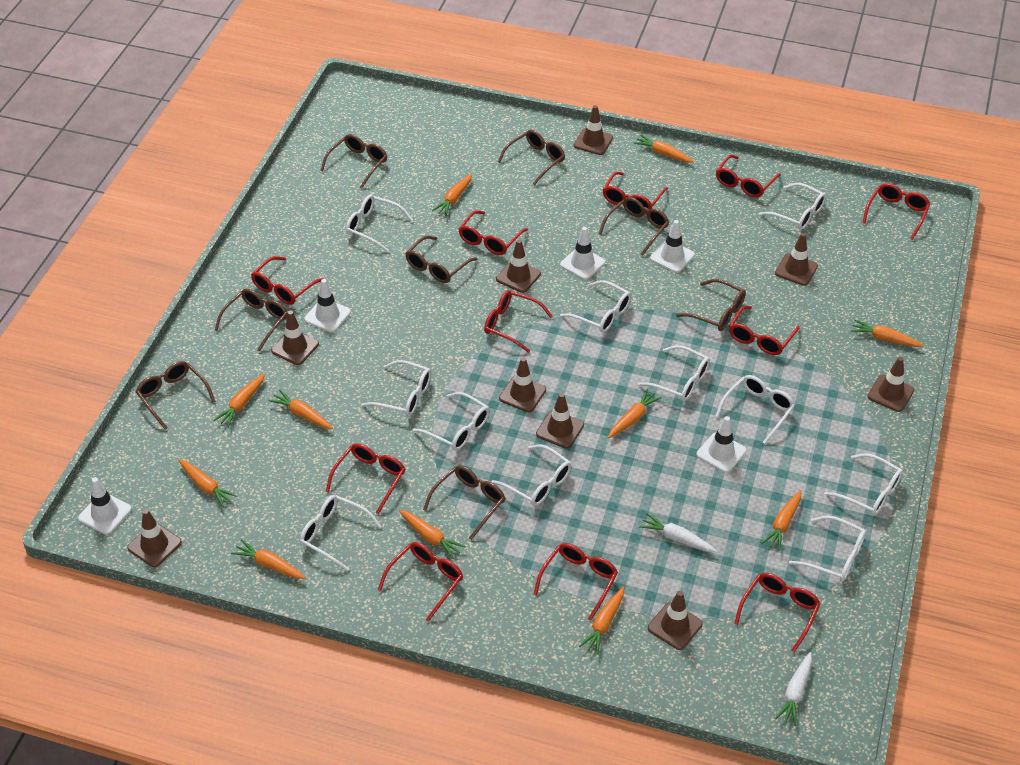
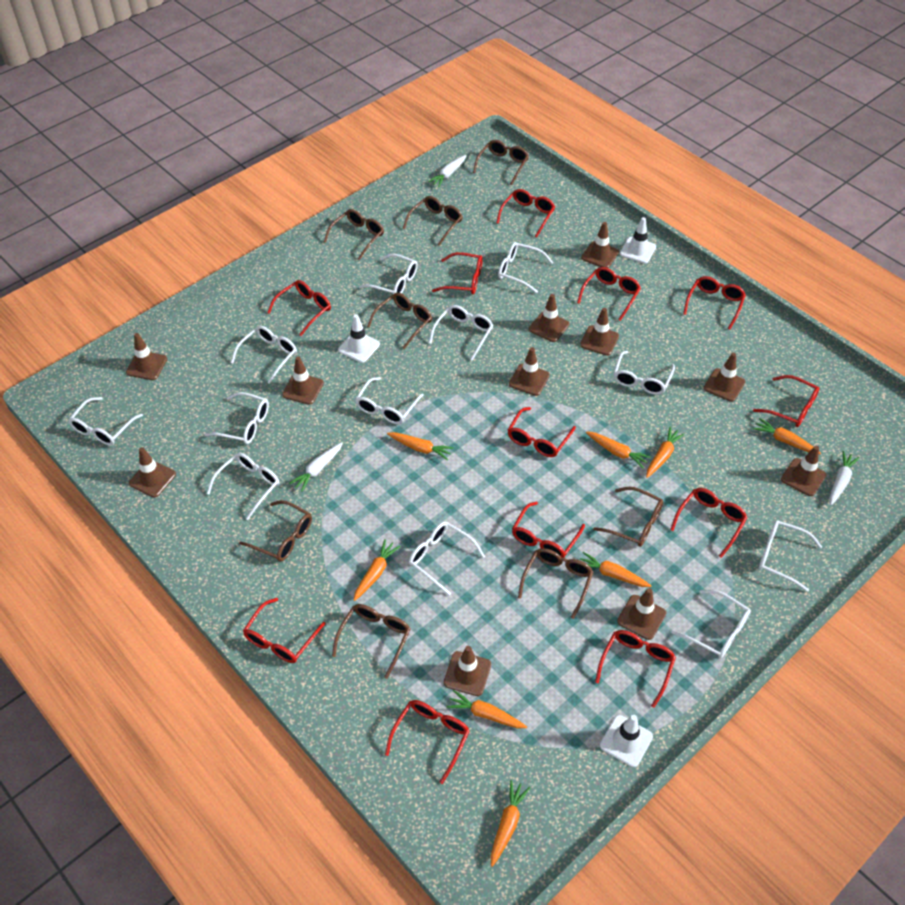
brown traffic cone: [127,509,182,567] [271,311,319,365] [496,240,541,293] [499,357,546,412] [536,393,584,449] [574,105,613,155] [648,591,703,650] [775,233,818,286] [867,357,914,412] = 9 -> [126,333,167,380] [129,447,176,497] [282,357,324,405] [444,646,491,696] [509,347,550,396] [529,294,569,342] [580,308,619,356] [581,222,619,268] [617,588,666,640] [704,353,745,402] [781,446,826,496] = 11
orange carrot: [178,459,238,508] [214,374,265,427] [231,539,306,579] [268,390,333,429] [399,510,466,559] [432,174,472,216] [579,587,624,655] [608,389,662,438] [634,135,694,163] [762,490,801,551] [851,319,924,347] = 11 -> [354,539,400,601] [387,432,454,461] [446,690,527,728] [491,780,530,867] [580,552,651,587] [586,431,651,469] [646,427,685,478] [753,418,821,454] = 8
red glasses: [251,256,325,305] [326,443,405,514] [378,542,463,622] [459,210,528,255] [484,290,553,353] [534,543,618,621] [603,171,668,214] [716,155,781,198] [729,306,800,355] [734,573,821,652] [862,183,930,240] = 11 -> [243,598,326,663] [267,280,331,336] [385,700,470,784] [432,252,483,295] [496,189,555,238] [508,407,576,457] [512,502,585,558] [577,267,641,321] [595,630,676,708] [670,488,747,558] [683,276,746,329] [753,375,820,427] = 12
white carrot: [639,513,717,552] [775,652,812,726] = 2 -> [289,442,343,492] [428,155,467,187] [830,451,860,505] = 3
white glasses: [300,495,382,571] [346,195,413,252] [361,360,431,416] [413,392,490,451] [491,444,571,506] [560,280,631,333] [638,345,710,401] [716,375,795,444] [759,183,826,230] [789,516,866,582] [824,453,903,516] = 11 -> [68,397,143,445] [205,392,269,444] [207,453,279,520] [231,326,297,384] [355,377,424,424] [359,254,418,294] [409,522,485,596] [429,305,494,361] [498,242,553,293] [614,351,675,395] [672,590,751,658] [758,520,822,592] = 12
white traffic cone: [78,477,132,535] [304,279,351,333] [560,227,605,280] [650,220,695,273] [696,416,746,473] = 5 -> [338,314,380,363] [600,715,653,767] [620,217,656,264] = 3

